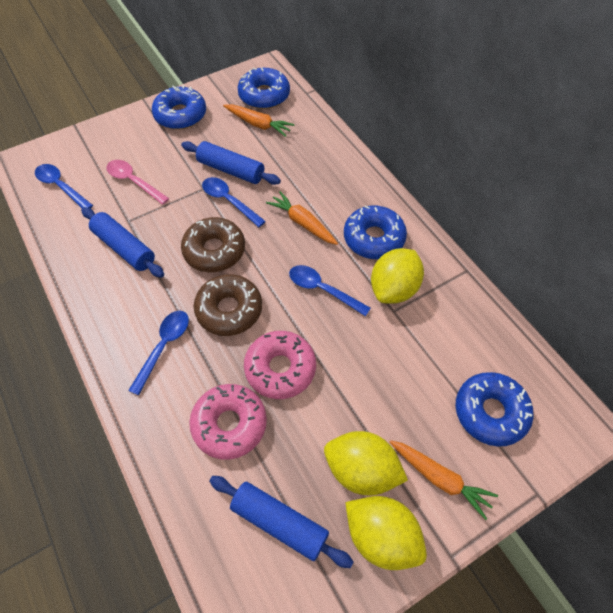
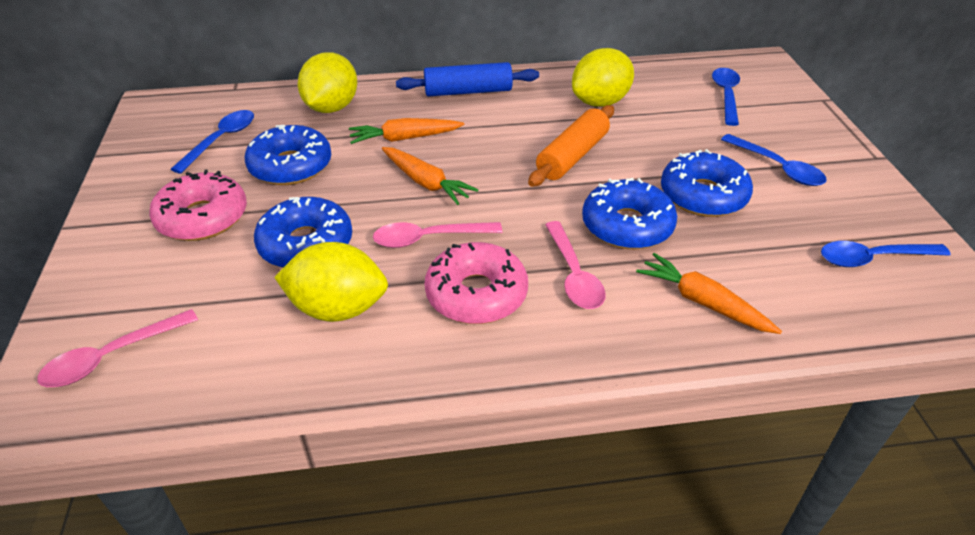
blue rolling pin: [81,207,164,278] [181,141,281,185] [209,476,353,568] = 3 -> [396,62,539,97] = 1
brown donut: [181,217,245,272] [194,274,262,336] = 2 -> none = 0
orange rolling pin: none = 0 -> [528,105,614,187] = 1
pink spoon: [106,160,169,205] = 1 -> [37,309,198,387] [373,222,502,248] [545,221,605,309] = 3

